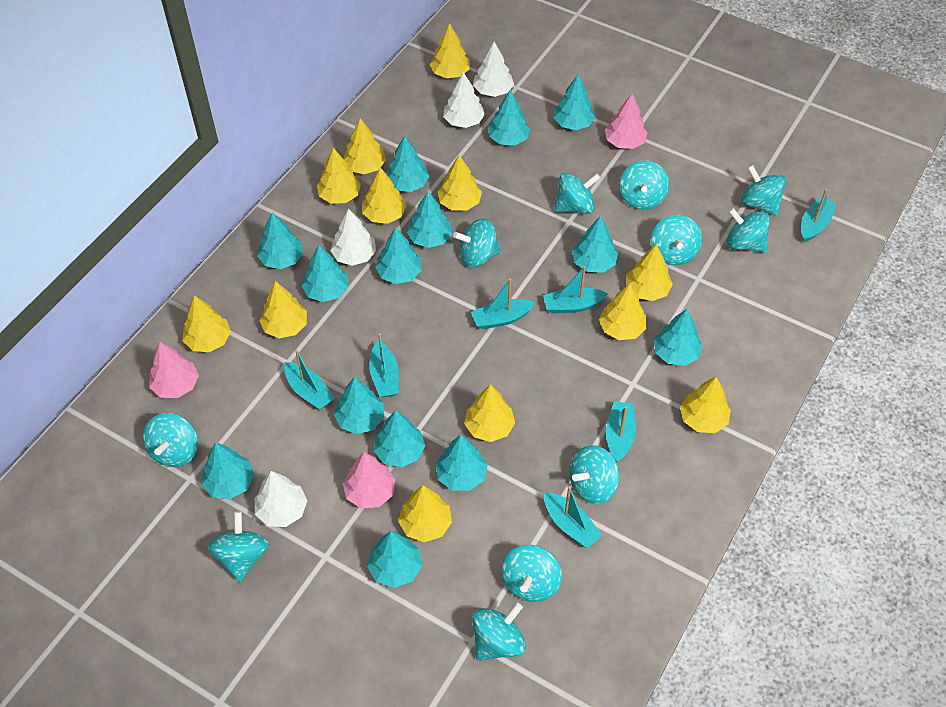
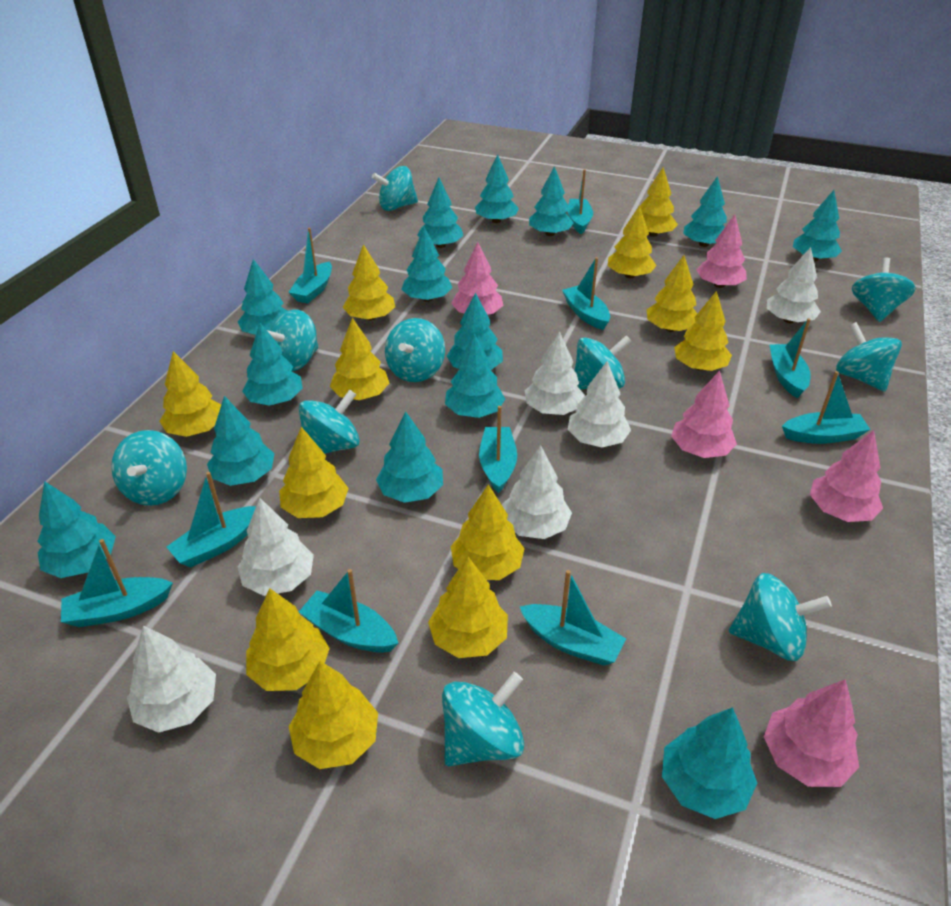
pink tree: [149,342,199,398] [343,452,395,509] [605,94,647,149] = 3 -> [451,242,504,315] [671,371,737,458] [696,215,747,288] [764,679,859,787] [810,430,883,522] = 5
turquoise boat: [284,350,335,410] [369,333,399,398] [471,279,535,329] [543,266,608,314] [544,486,602,548] [606,401,636,462] [801,189,837,242] = 7 -> [61,539,173,627] [166,472,256,567] [288,228,332,304] [299,569,398,653] [479,406,517,493] [520,570,626,666] [562,257,610,330] [567,169,593,234] [769,318,811,398] [782,371,871,444] = 10
turquoise spinning top: [143,413,198,467] [207,511,270,582] [453,218,501,268] [472,603,526,661] [501,545,562,602] [554,173,600,214] [569,445,619,504] [619,160,669,210] [651,215,702,265] [726,208,770,253] [741,165,786,216] = 11 -> [111,430,187,506] [267,309,318,371] [299,390,360,454] [372,166,418,211] [385,318,445,382] [442,672,524,766] [574,335,631,389] [729,573,832,661] [836,322,902,392] [852,257,916,322] = 10
white tree: [255,471,307,527] [330,208,376,266] [443,72,485,128] [473,42,514,97] = 4 -> [127,625,216,733] [238,498,314,596] [502,446,572,539] [525,331,585,415] [568,361,631,447] [767,247,821,323] = 6

